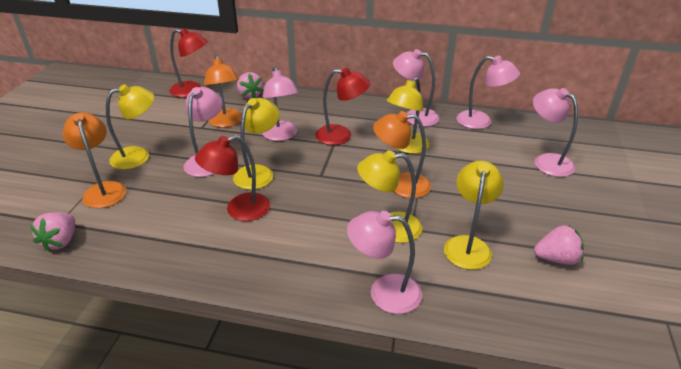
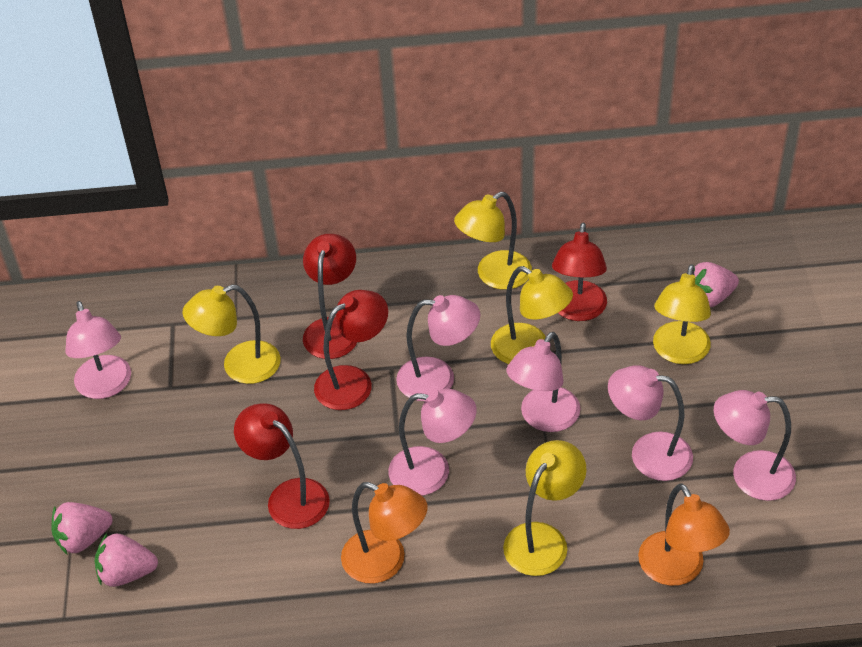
orange lamp: [62,112,126,208] [204,55,242,127] [373,111,431,198] = 3 -> [341,482,428,584] [638,484,730,586] = 2
red lamp: [169,28,208,97] [195,135,270,221] [315,68,370,145] = 3 -> [234,403,330,529] [303,234,357,359] [314,290,388,410] [552,223,607,321] = 4

